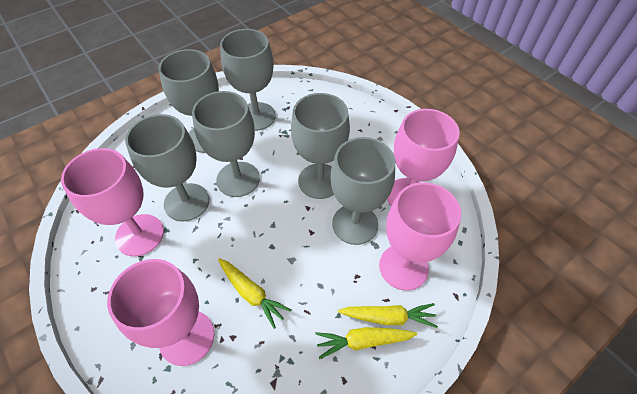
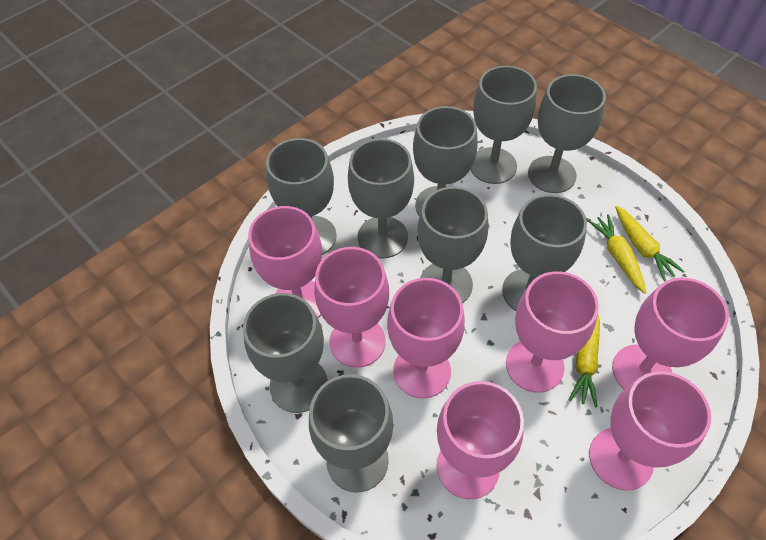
grey goblet: [125,114,209,221] [158,49,219,153] [192,91,260,197] [220,29,276,131] [291,93,350,199] [330,137,395,245] = 6 -> [243,293,328,413] [266,138,337,255] [309,374,393,493] [348,138,414,258] [413,106,478,216] [417,187,488,303] [470,66,537,184] [502,194,587,311] [528,74,606,193] = 9
pink goblet: [61,148,164,256] [107,259,214,366] [379,182,461,291] [387,109,460,206] = 4 -> [248,206,322,318] [314,247,389,367] [387,278,465,398] [437,381,524,499] [506,271,599,393] [589,371,711,491] [612,277,729,390] = 7

